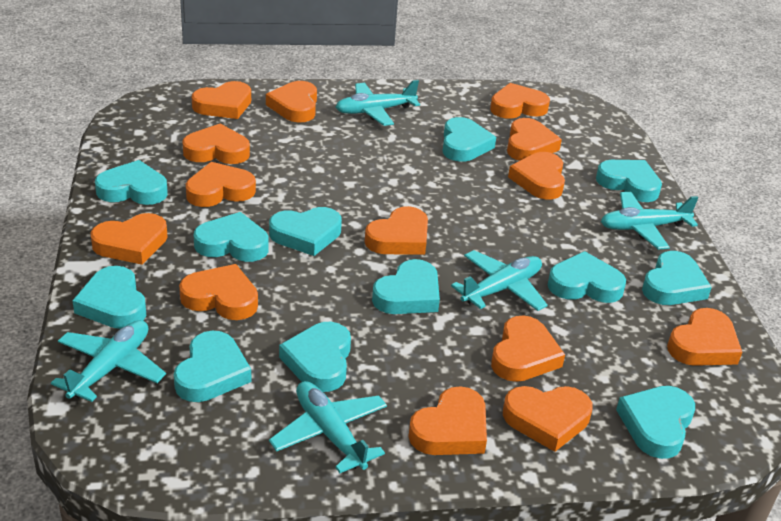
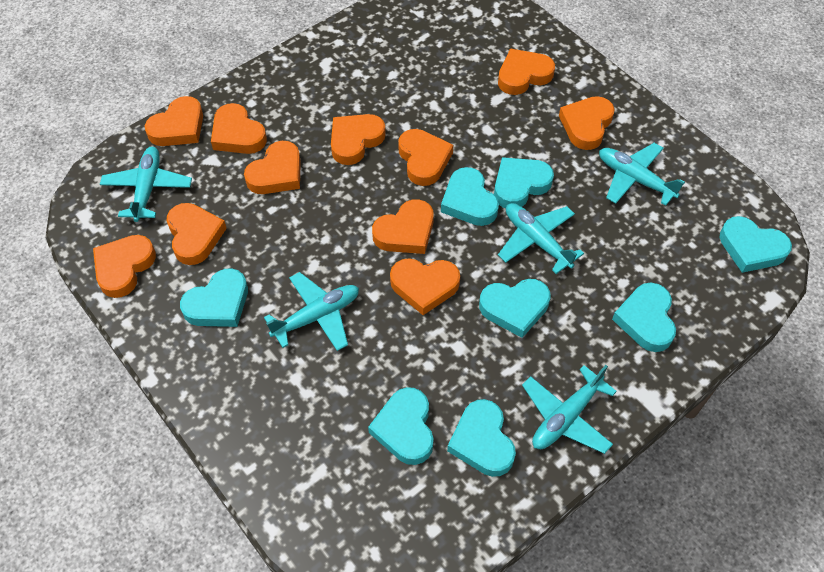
orange heart: [90,213,168,265] [179,264,258,320] [182,123,250,164] [186,162,256,207] [192,81,251,119] [266,81,317,122] [365,206,428,255] [408,386,487,455] [490,83,550,119] [491,315,565,382] [503,386,593,452] [507,118,562,161] [508,152,565,199] [667,308,742,366] = 14 -> [93,235,156,298] [145,96,203,146] [167,203,227,265] [211,103,267,154] [244,141,301,194] [331,114,386,165] [372,199,434,254] [390,258,460,315] [398,129,453,186] [498,49,555,95] [559,96,615,150] = 11
turquoise heart: [72,266,146,329] [95,160,168,205] [174,331,251,402] [194,212,269,262] [269,207,342,256] [279,322,351,392] [372,259,440,314] [443,117,496,162] [548,251,626,303] [596,160,662,202] [616,386,695,459] [642,251,712,305] = 12 -> [180,268,248,327] [368,387,434,465] [441,167,499,226] [447,399,516,477] [479,279,551,338] [494,157,554,208] [612,283,676,352] [719,216,792,273] = 8

